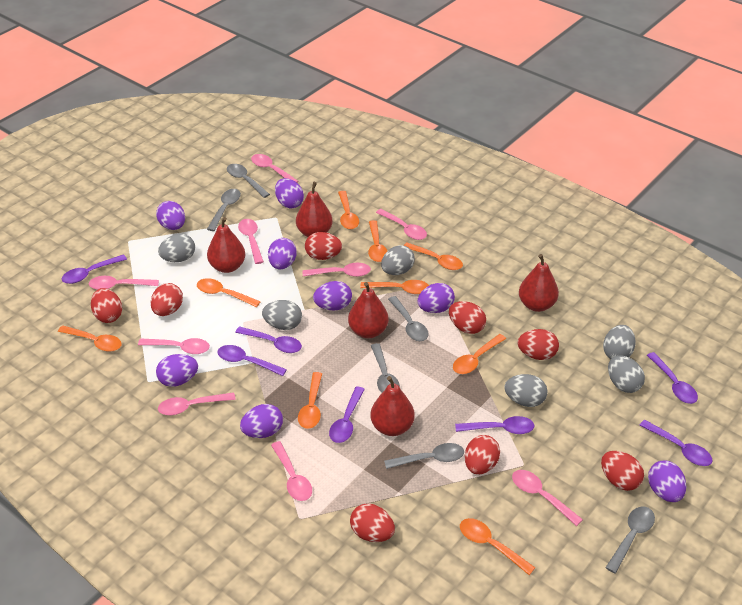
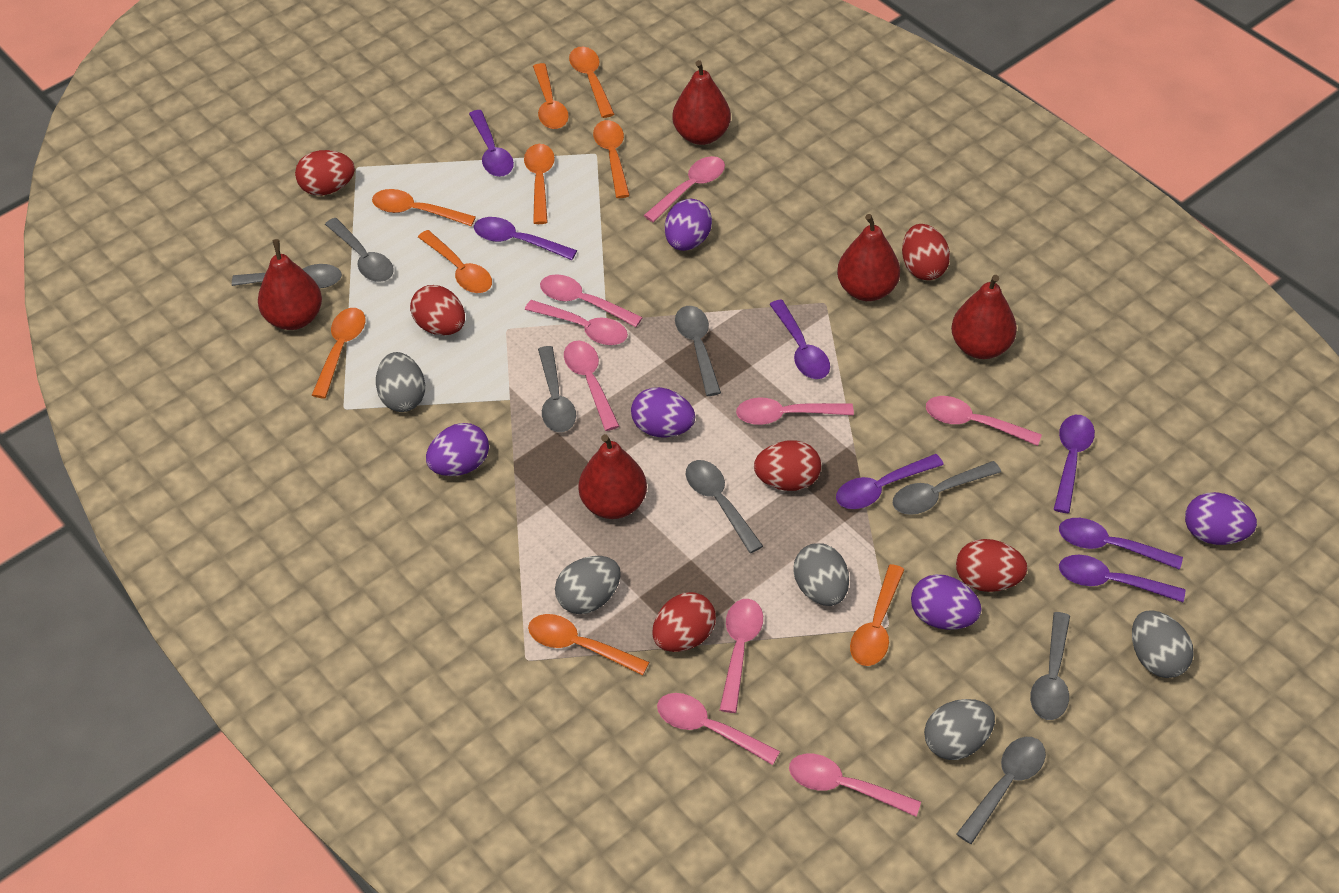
grey egg: [158,234,195,262] [262,300,302,330] [381,245,415,275] [504,374,548,407] [603,325,636,359] [608,355,645,393] = 6 -> [376,352,425,412] [555,556,621,614] [793,543,849,606] [924,699,995,760] [1132,610,1194,678] = 5
grey spoon: [207,189,241,231] [227,164,270,198] [371,343,400,393] [384,443,464,469] [388,296,429,341] [605,507,655,573] = 6 -> [232,264,342,288] [325,218,394,282] [538,346,576,432] [675,306,721,396] [686,460,763,553] [893,461,1001,515] [957,737,1046,844] [1030,612,1070,720] = 8
purple egg: [156,201,185,230] [156,354,198,387] [240,404,283,438] [268,238,297,269] [275,178,304,208] [313,281,352,311] [418,283,455,313] [648,461,686,502] = 8 -> [426,423,489,476] [631,387,695,437] [665,199,712,251] [911,574,982,630] [1185,492,1257,545] = 5
red egg: [91,288,122,323] [151,283,183,316] [305,232,342,260] [350,503,395,542] [449,301,486,334] [465,435,500,474] [518,329,559,360] [601,451,644,491] = 8 -> [295,150,355,195] [410,285,465,335] [652,592,716,652] [754,440,821,491] [902,224,950,280] [956,539,1028,592] = 6

